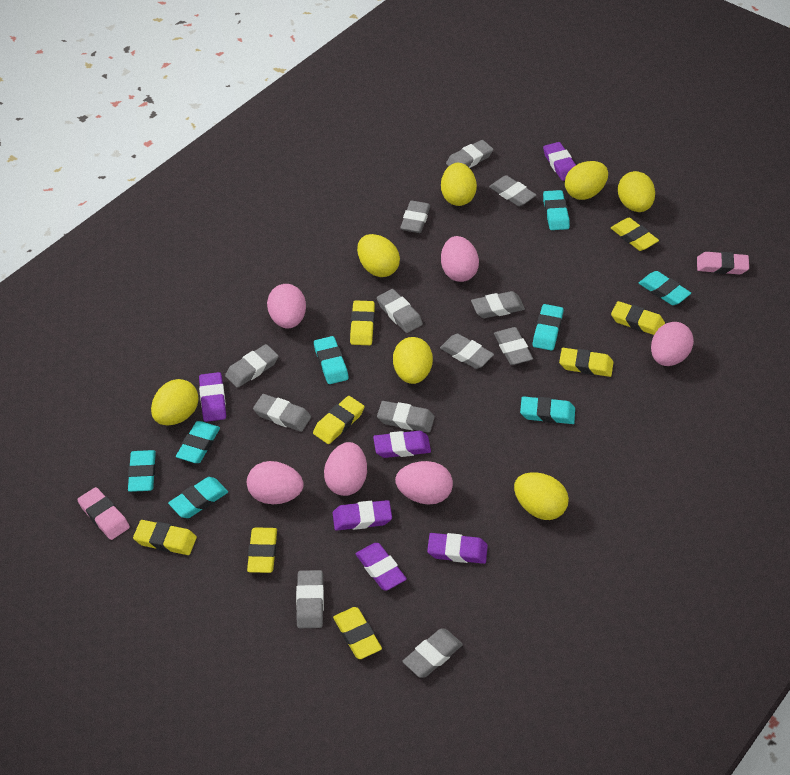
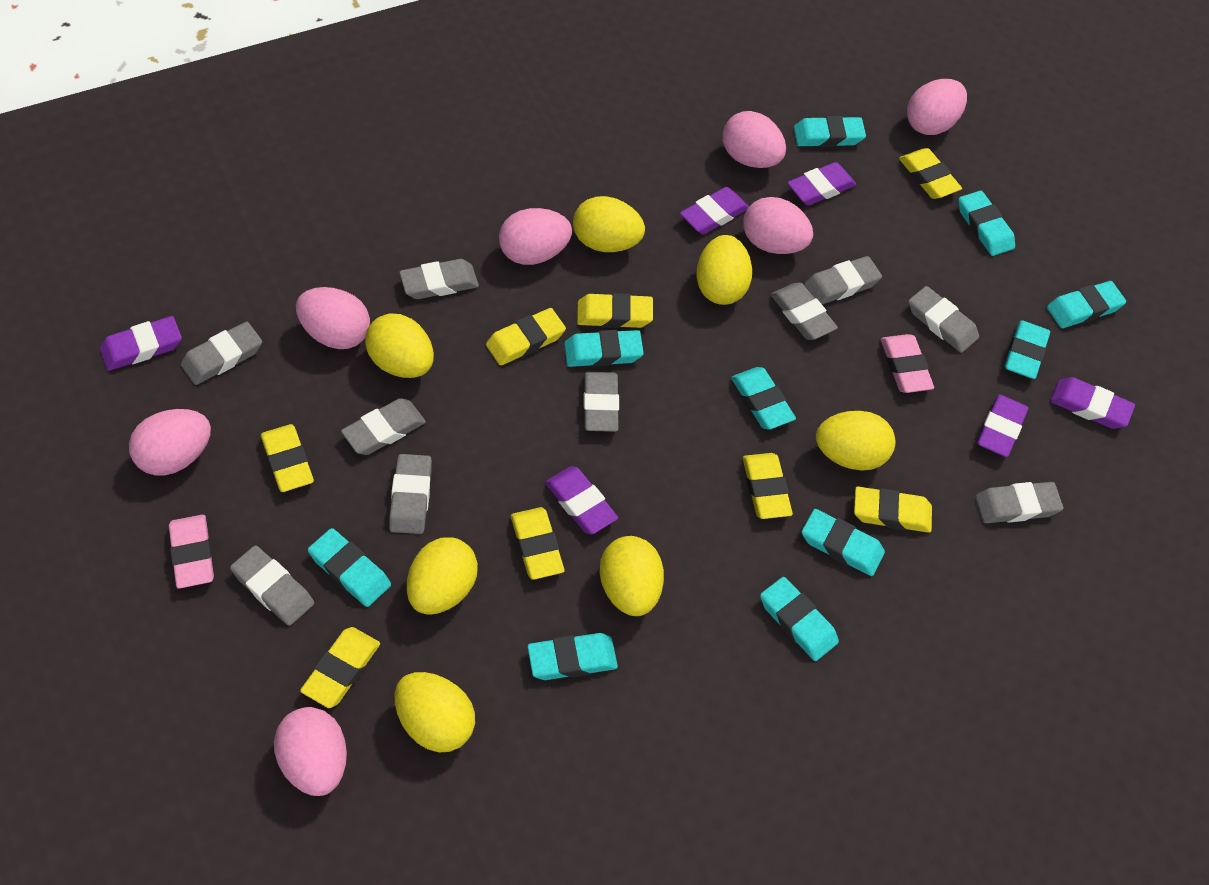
grey eraser: [225,344,279,388] [253,394,311,432] [296,570,324,628] [377,289,423,333] [377,401,435,433] [400,201,430,233] [402,629,463,678] [440,334,494,369] [446,140,493,168] [471,291,525,318] [489,175,536,206] [494,327,533,365] = 12 -> [181,322,262,385] [230,545,314,626] [341,398,426,455] [389,454,432,534] [399,259,479,299] [584,372,619,432] [771,283,838,340] [804,256,882,304] [908,286,979,353] [975,482,1063,523] = 10
pink egg: [247,461,304,504] [267,284,306,328] [324,442,367,496] [395,461,453,505] [441,236,479,282] [651,322,694,366] = 6 -> [129,409,211,476] [274,707,347,796] [296,287,370,349] [499,208,572,265] [722,111,786,168] [743,197,813,254] [907,79,967,135] = 7
turquoise eraser: [128,450,156,492] [168,477,228,518] [176,421,220,463] [314,336,349,384] [520,396,575,424] [532,304,563,351] [543,190,570,230] [639,271,691,305] = 8 -> [308,528,391,607] [527,633,618,680] [564,330,644,367] [731,367,796,430] [760,577,839,661] [794,116,866,147] [801,509,885,576] [958,191,1015,256] [1004,321,1050,379] [1047,281,1126,328] = 10

